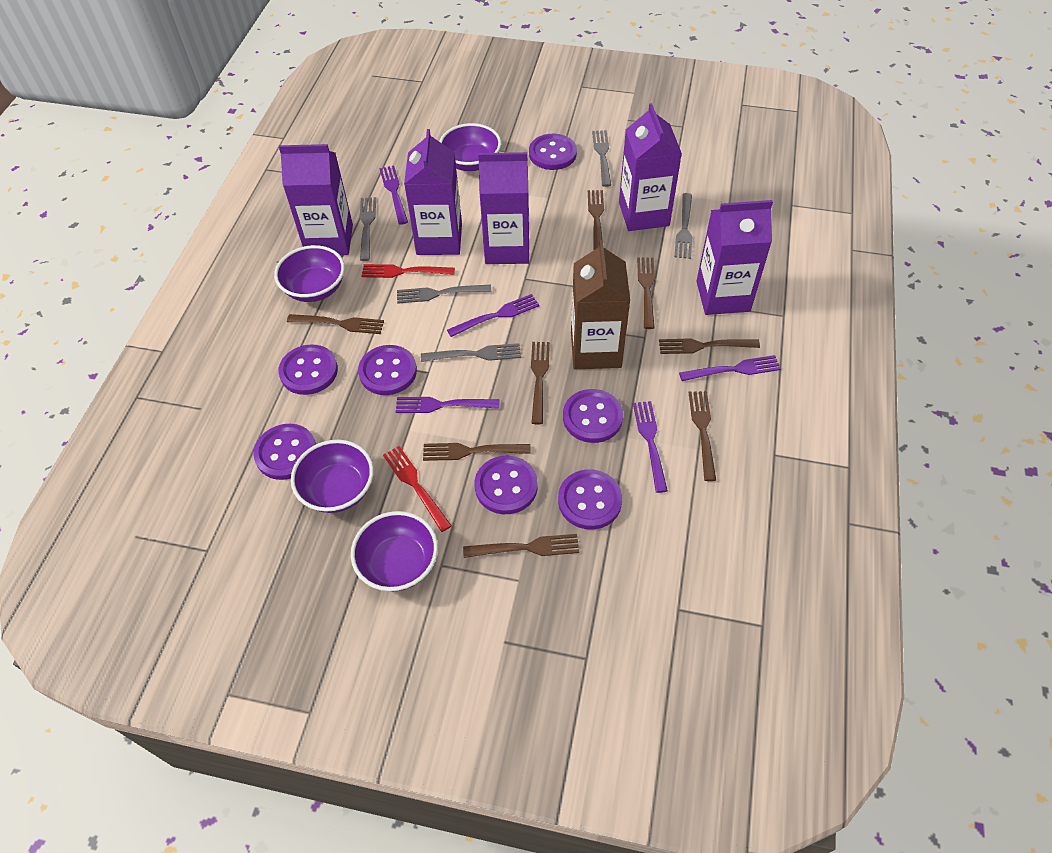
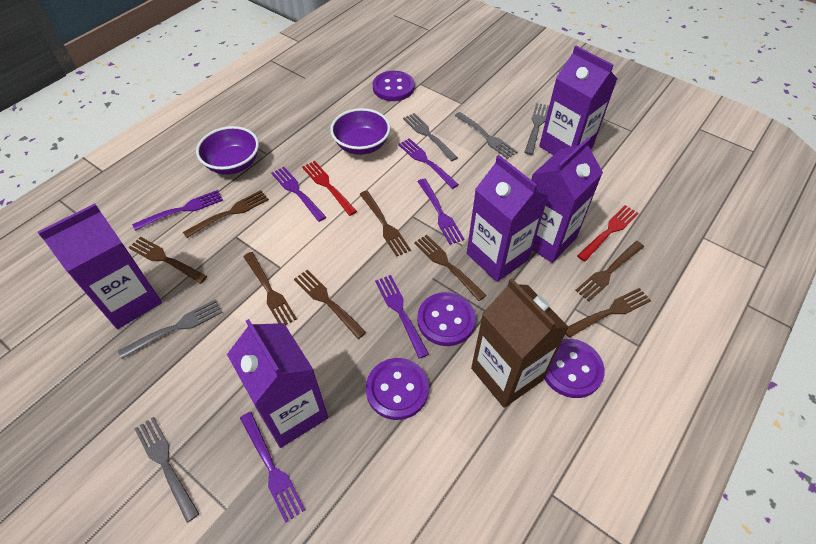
purple bowl: [274,245,345,302] [291,440,374,513] [351,511,438,592] [439,123,501,171] = 4 -> [196,126,259,175] [330,108,391,155] = 2
purple button: [253,424,316,480] [278,344,338,395] [358,345,417,395] [475,456,538,514] [529,134,577,170] [558,469,622,530] [563,389,623,443] = 7 -> [366,358,429,420] [373,71,415,101] [417,292,476,346] [544,339,605,398] = 4
purple fork: [379,166,408,225] [396,397,500,413] [447,294,539,337] [633,401,668,493] [679,355,781,381] = 5 -> [132,190,223,231] [240,412,305,523] [271,167,326,222] [375,275,429,359] [398,138,459,189] [417,179,465,245] = 6

